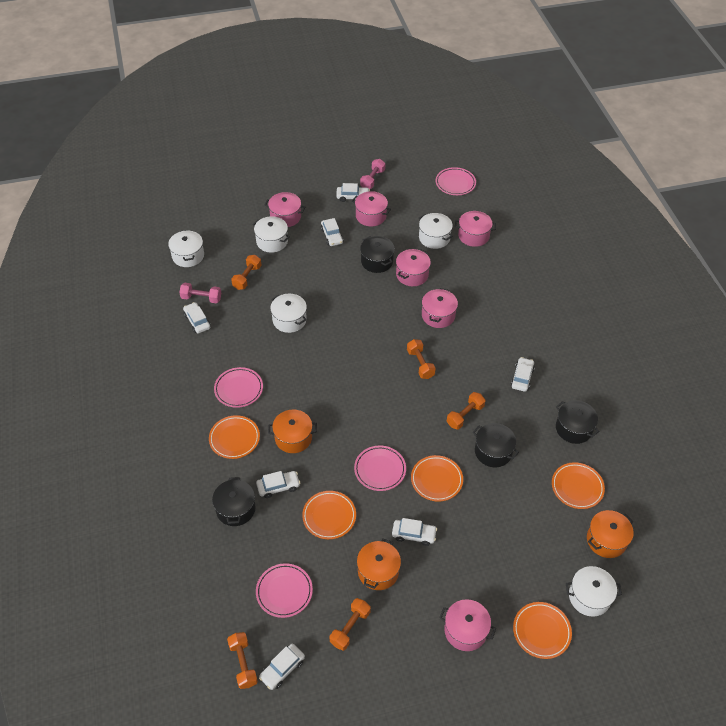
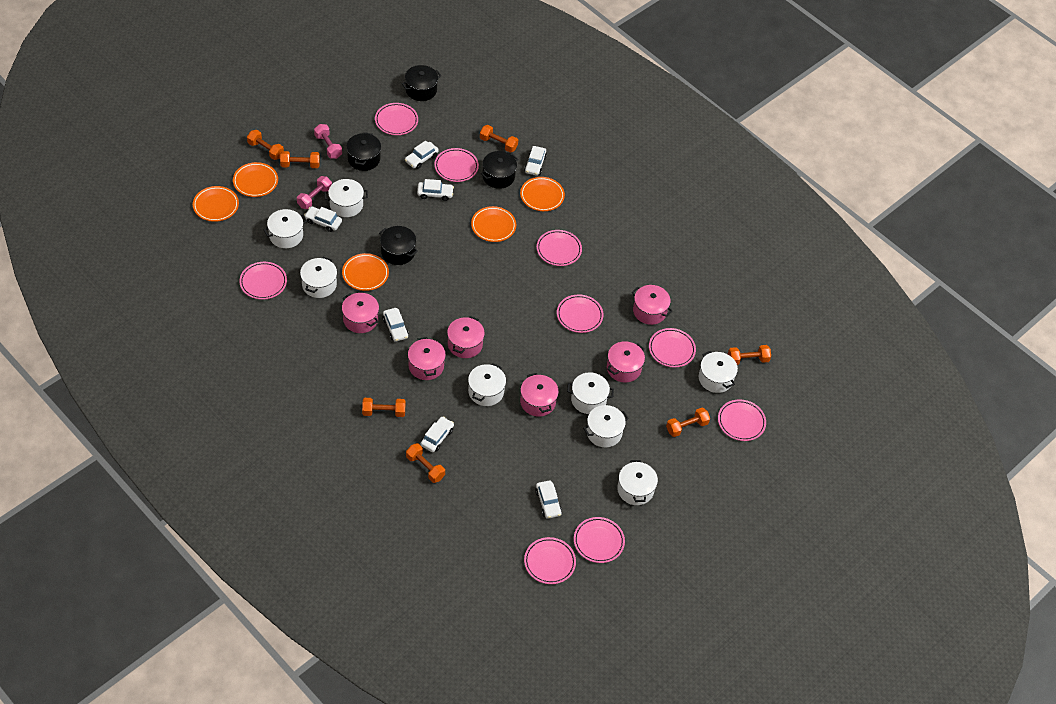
orange dumbbell: [227,632,258,689] [231,255,262,290] [330,598,371,651] [407,339,436,379] [446,392,485,430] = 5 -> [247,130,284,160] [280,151,320,168] [362,398,406,417] [406,443,445,483] [480,125,518,153] [666,408,710,437] [728,345,771,365] = 7
orange pot: [268,409,317,453] [357,538,401,590] [587,510,634,558] = 3 -> none = 0
pink plate: [214,367,263,408] [256,563,313,618] [354,446,406,491] [436,167,476,195] = 4 -> [239,262,287,300] [375,103,418,135] [434,148,479,182] [524,537,576,584] [537,230,582,266] [557,295,603,333] [574,517,625,563] [649,328,696,367] [718,399,766,441] = 9
white pot: [168,230,204,267] [252,216,290,253] [270,294,307,333] [419,213,453,249] [566,566,622,617] = 5 -> [263,209,307,248] [300,257,337,298] [324,179,368,217] [468,363,506,406] [567,373,614,414] [583,405,629,447] [617,460,658,505] [699,351,738,393] = 8

